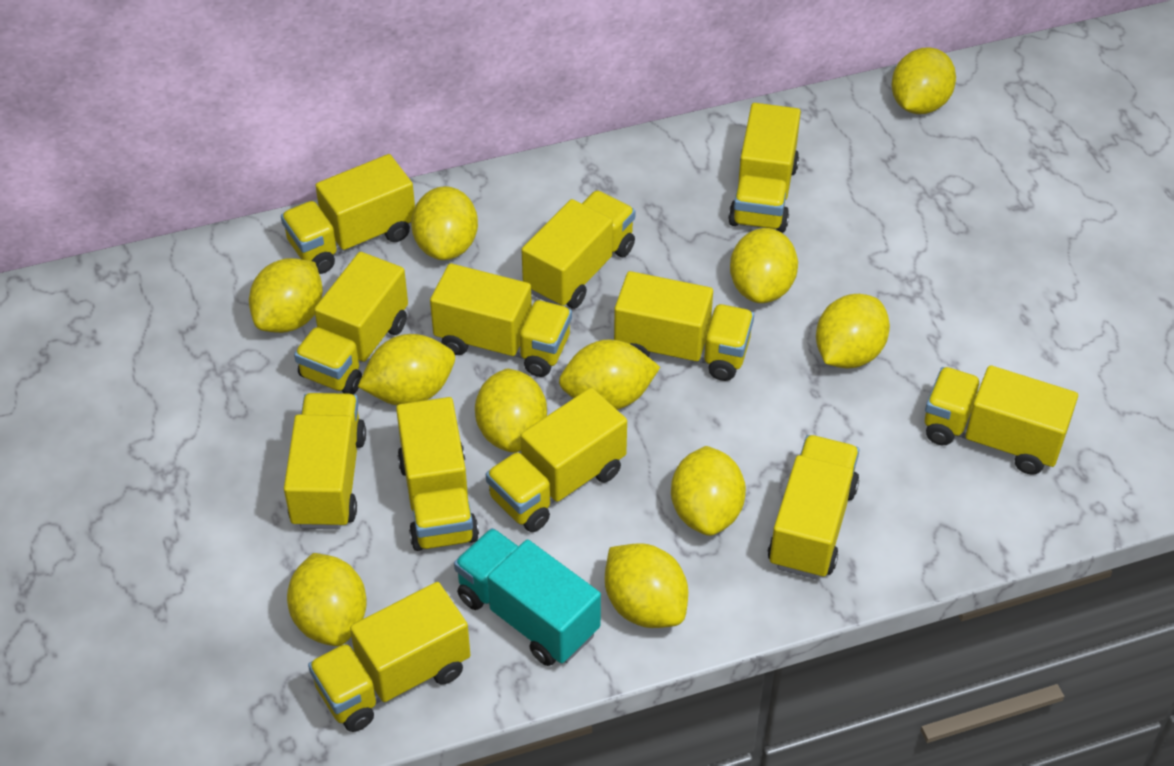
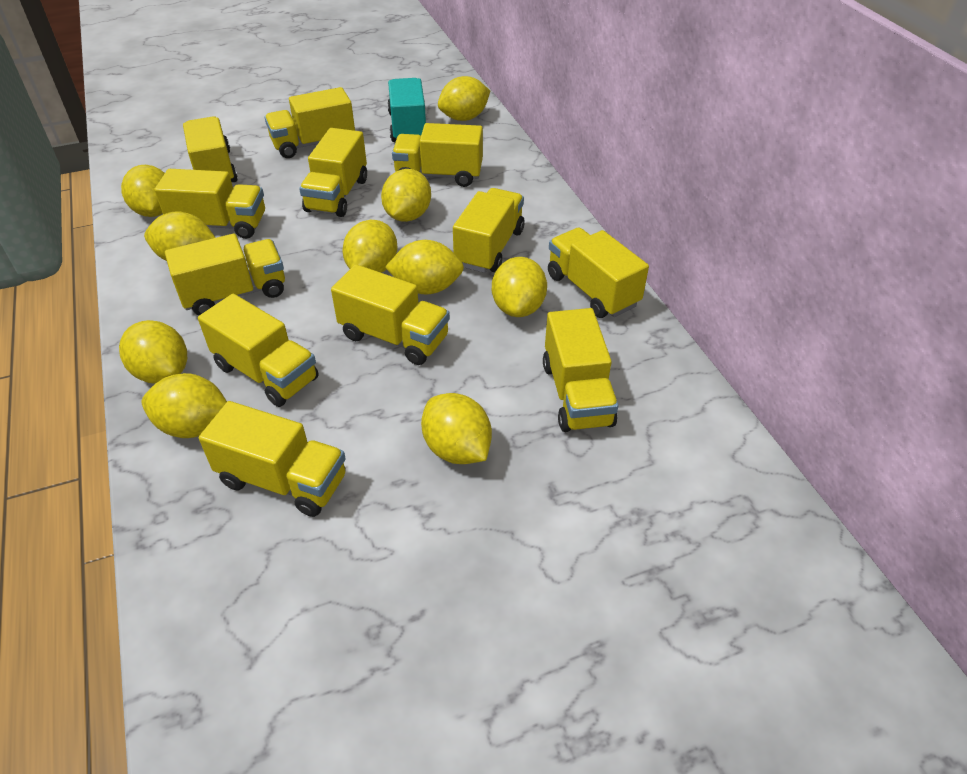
yellow lemon: [249,258,323,333] [287,553,367,646] [358,334,455,405] [411,186,478,260] [475,368,547,453] [559,339,660,410] [605,543,688,628] [671,446,746,536] [730,228,798,303] [816,294,890,369] [892,48,956,114] = 11 -> [119,320,187,384] [121,165,165,217] [142,373,227,438] [144,211,216,261] [342,220,397,273] [381,169,431,222] [385,240,464,295] [421,393,492,464] [438,76,490,121] [492,257,547,317] = 10

